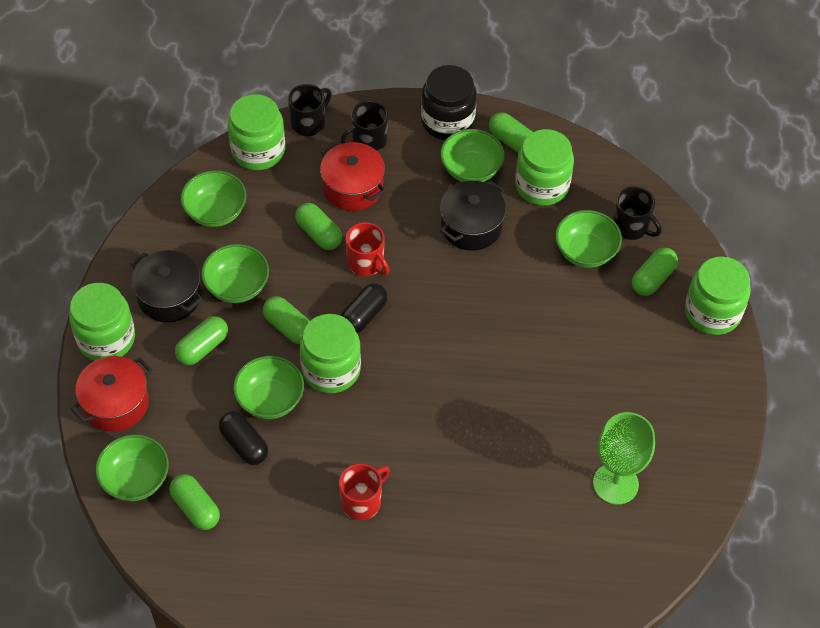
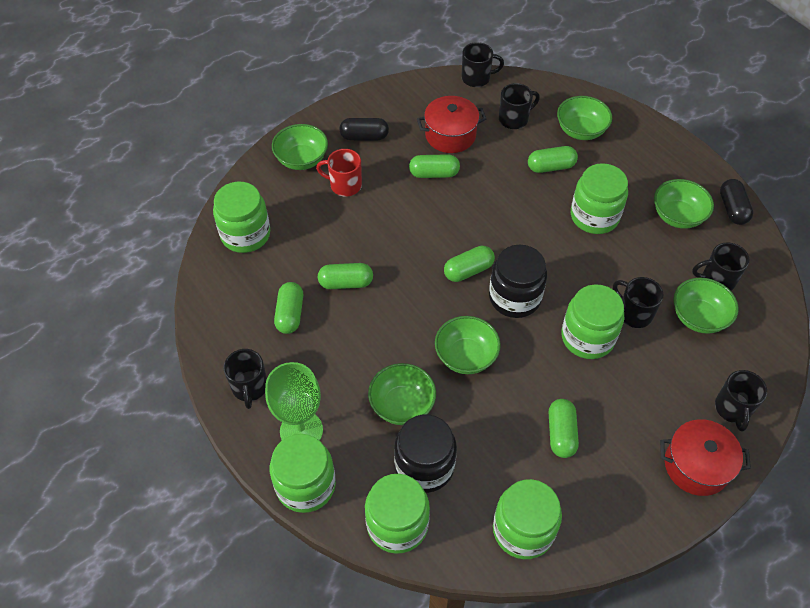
black jar: [421,65,477,140] = 1 -> [394,414,457,493] [489,244,547,318] = 2
black mug: [288,84,332,136] [341,101,388,152] [613,186,662,240] = 3 -> [224,349,267,409] [462,42,504,87] [499,83,540,129] [613,277,664,328] [692,242,750,291] [715,370,767,432] = 6
black pot: [131,250,203,323] [440,181,506,251] = 2 -> none = 0
green jar: [69,283,135,361] [228,94,285,170] [300,314,361,393] [515,129,574,206] [685,256,751,335] = 5 -> [213,182,270,253] [270,434,336,513] [365,474,430,554] [493,479,562,559] [561,284,624,359] [571,163,628,234] = 6
red mug: [339,463,390,520] [345,222,389,276] = 2 -> [316,149,362,197] = 1

